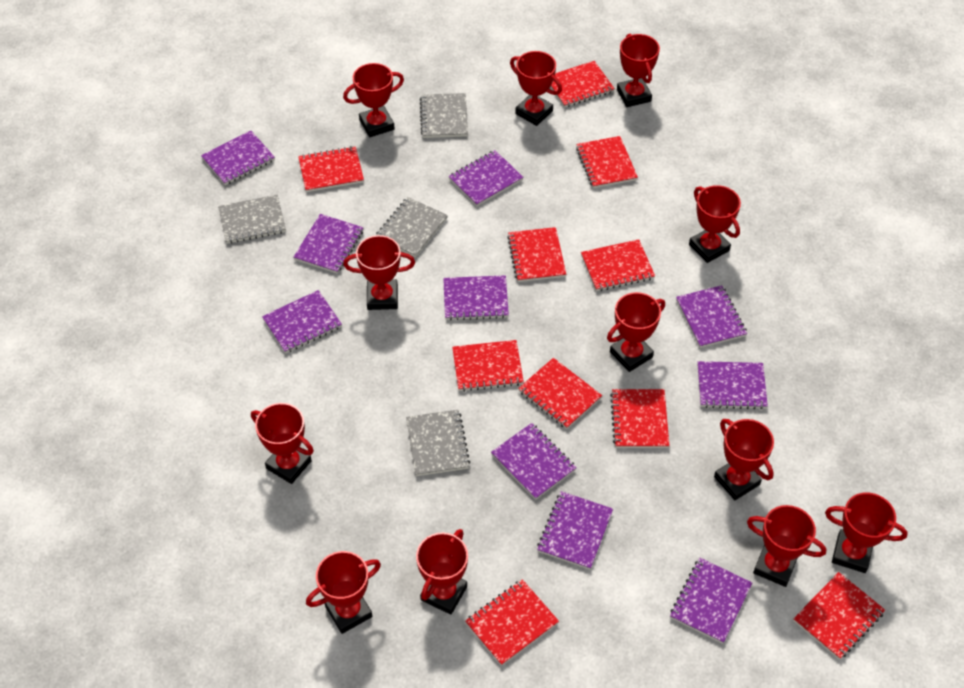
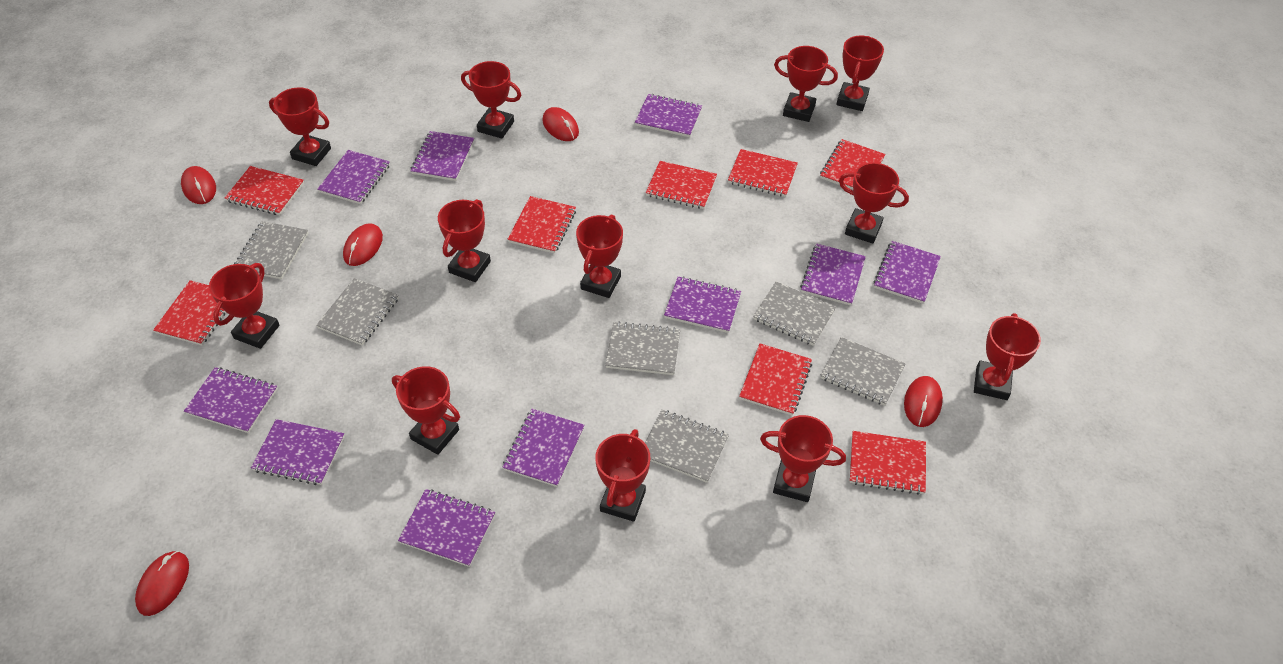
grey notebook: [218,195,286,244] [375,197,448,258] [406,410,470,476] [420,93,468,138] = 4 -> [234,221,308,279] [316,278,399,346] [605,321,680,375] [645,410,729,483] [753,281,836,346] [820,337,905,406] = 6
red mouse: none = 0 -> [135,551,189,616] [181,166,216,204] [343,223,383,266] [542,107,579,141] [904,376,943,427] = 5
red notebook: [298,146,364,192] [452,340,524,392] [465,579,559,666] [507,227,566,282] [518,358,602,429] [551,61,615,108] [576,136,638,188] [581,239,655,291] [610,389,670,448] [793,572,885,660] = 10 -> [153,280,226,346] [225,166,304,215] [507,196,576,254] [646,161,717,209] [728,149,798,197] [739,343,812,415] [820,139,886,190] [850,431,926,495] = 8

